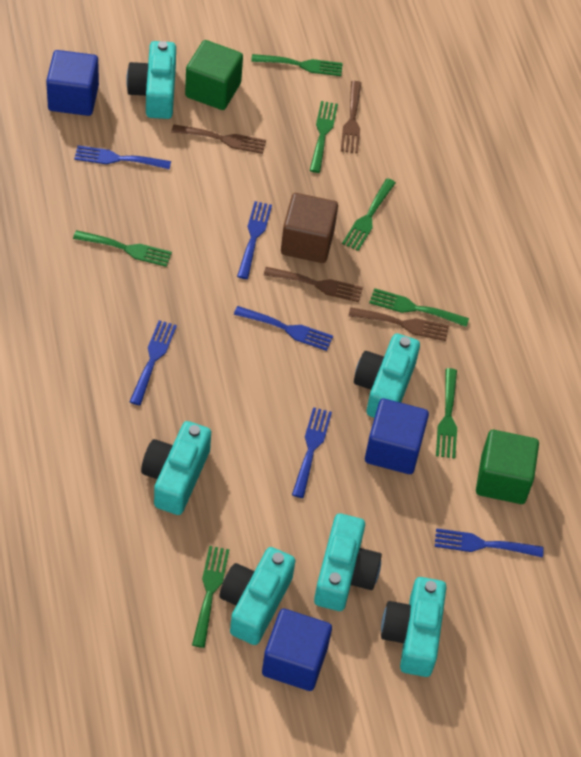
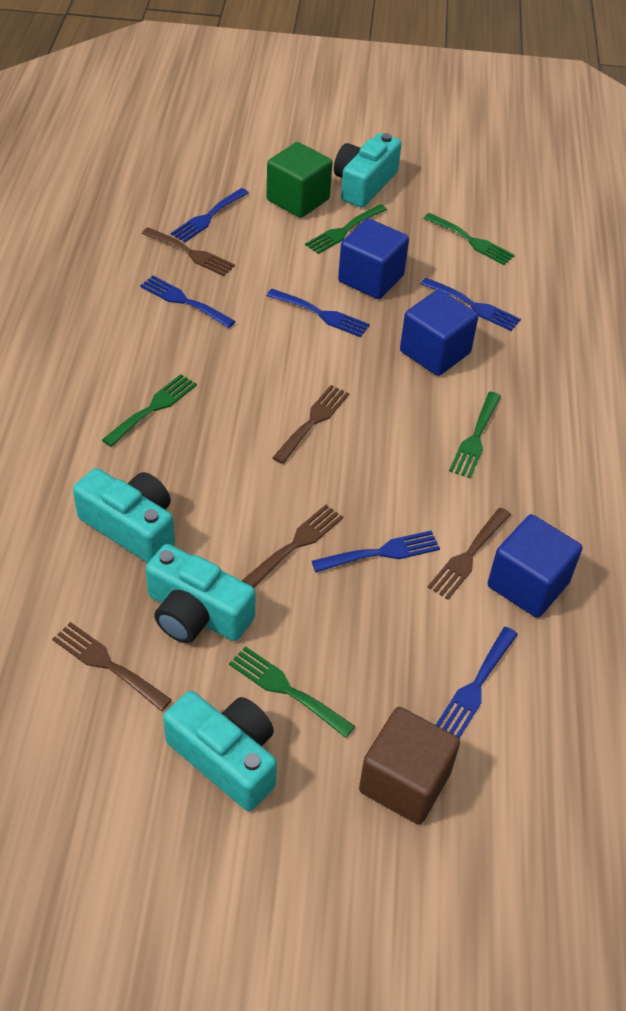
brown fork: [171,124,266,154] [264,267,363,302] [341,81,361,153] [349,307,449,341] = 4 -> [52,622,172,711] [142,227,235,276] [242,505,343,588] [272,385,349,464] [428,508,511,599] = 5
green cube: [185,40,243,110] [476,430,539,504] = 2 -> [267,142,332,218] = 1
green fork: [73,230,172,267] [192,546,229,648] [251,54,343,76] [310,101,338,173] [342,178,396,251] [369,288,469,327] [436,368,457,459] = 7 -> [102,374,197,447] [229,646,355,738] [305,204,387,254] [423,213,515,265] [449,392,501,478] = 5
turquoise camera: [126,41,176,119] [141,421,211,515] [219,547,295,645] [314,514,382,611] [354,333,420,418] [381,577,447,677] = 6 -> [73,468,175,563] [146,544,255,643] [163,691,277,811] [334,133,402,208] = 4

